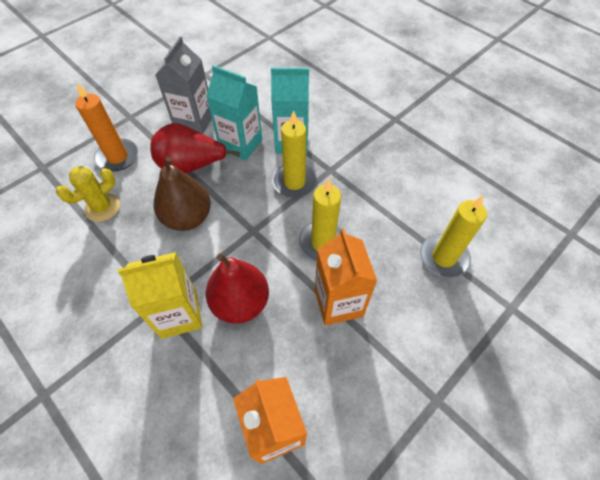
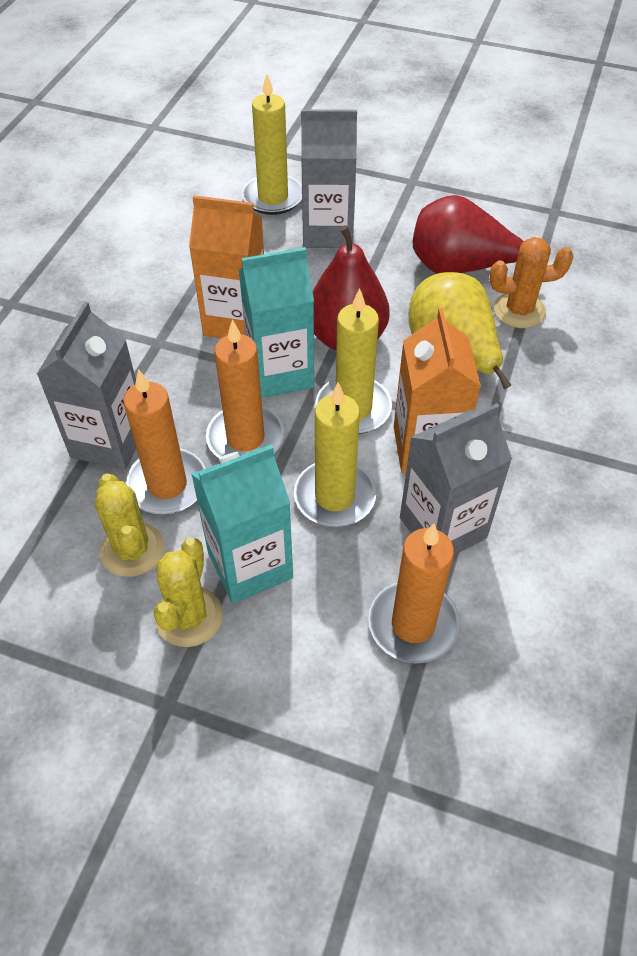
brown pear: [154,157,211,231] = 1 -> none = 0
grey carton: [155,36,212,134] = 1 -> [37,302,136,470] [301,109,357,248] [400,403,512,555] = 3
orange cactus: none = 0 -> [489,237,574,328] = 1
orange candle: [75,83,138,171] = 1 -> [123,369,206,514] [206,319,284,458] [368,524,460,663] = 3
yellow cactus: [56,166,120,222] = 1 -> [95,473,164,577] [154,538,223,647] = 2
yellow carton: [118,252,202,339] = 1 -> none = 0
yellow pear: none = 0 -> [409,272,511,389] = 1

